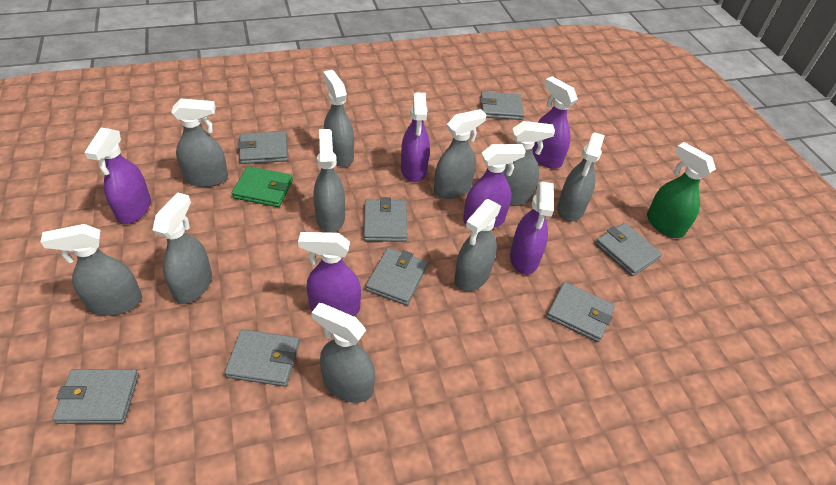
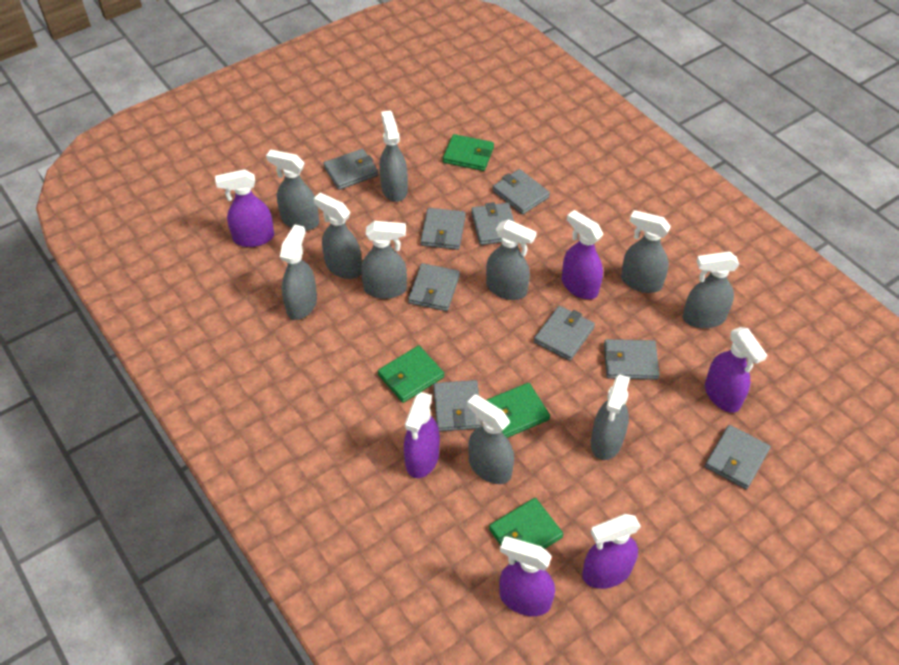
green spray bottle: [647,142,716,238] = 1 -> none = 0
green wallet: [232,166,293,207] = 1 -> [378,345,444,403] [443,134,494,171] [487,383,550,438] [489,498,563,562] = 4
grey wallet: [52,369,139,424] [225,329,300,387] [238,131,288,164] [364,197,408,242] [366,248,428,306] [480,92,524,120] [546,282,615,342] [595,223,662,276] = 8 -> [323,149,379,190] [408,263,460,311] [420,208,466,250] [433,380,483,432] [471,202,514,245] [492,169,550,215] [534,306,595,361] [604,339,660,380] [705,425,771,489] = 9

